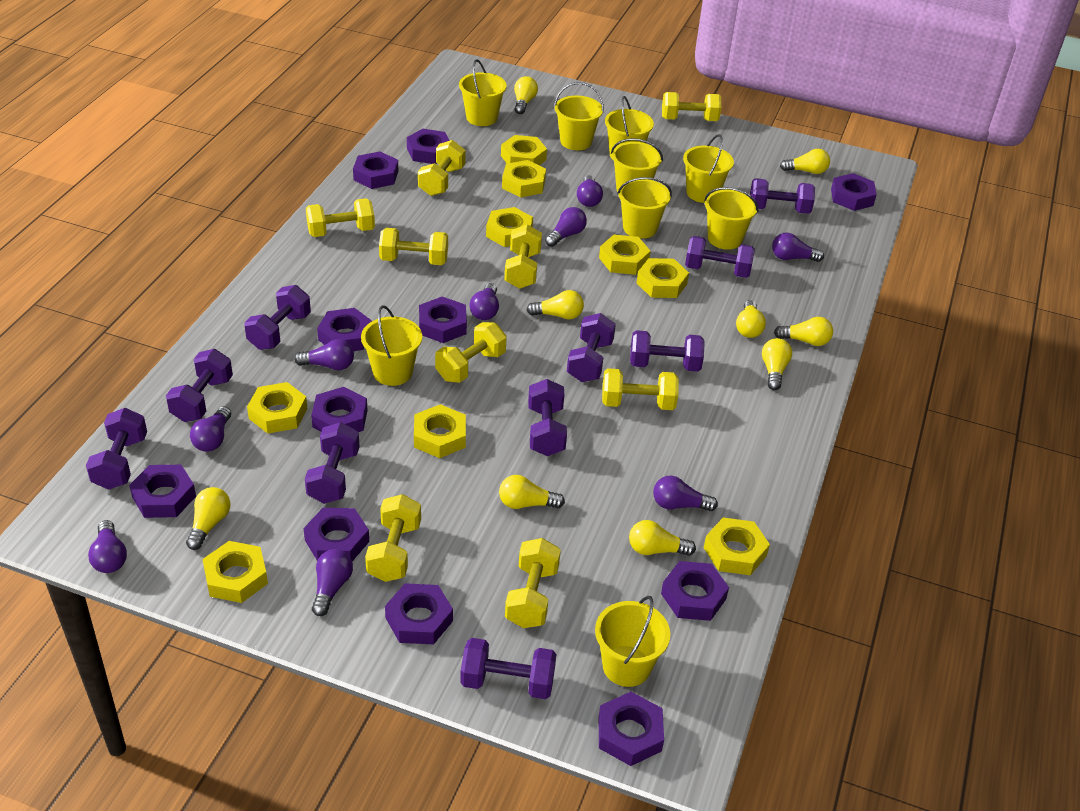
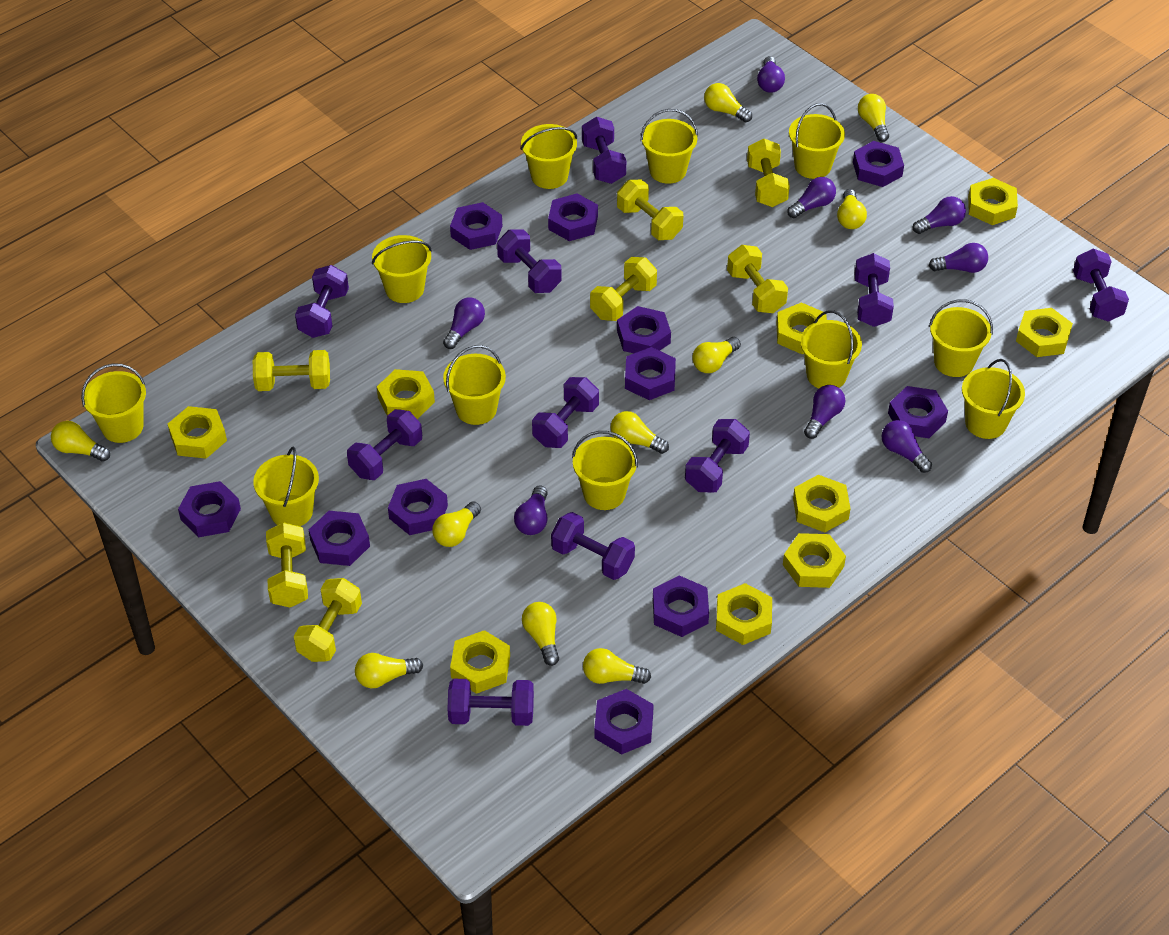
purple light bulb: [88,520,127,573] [190,407,231,452] [294,339,354,370] [312,549,353,616] [469,283,499,320] [545,207,587,247] [577,175,603,207] [653,476,718,511] [772,233,824,262] = 9 -> [443,298,485,349] [514,486,548,535] [757,56,785,93] [787,177,836,218] [804,385,845,439] [881,420,932,473] [913,196,966,234] [929,243,988,273] = 8
yellow bucket: [361,305,422,386] [459,59,507,126] [554,82,604,150] [595,596,670,687] [605,96,654,160] [611,138,663,192] [617,177,672,239] [683,134,734,203] [704,187,758,250] = 9 -> [81,363,146,443] [253,447,319,526] [372,235,432,303] [443,345,506,425] [521,124,577,189] [572,431,638,510] [640,109,698,184] [789,103,845,179] [800,310,862,388] [929,299,993,377] [962,359,1025,439] = 11
yellow dumbbell: [306,198,375,237] [365,494,421,582] [379,228,448,265] [418,140,466,196] [435,322,507,383] [504,224,542,289] [505,538,561,628] [602,368,679,410] [662,92,721,121] = 9 -> [253,350,330,391] [266,522,308,607] [294,578,362,662] [590,257,657,321] [617,180,683,240] [727,245,788,313] [747,139,790,207] = 7
yellow light bulb: [186,487,231,550] [499,475,565,509] [514,76,538,114] [526,290,584,320] [629,520,696,556] [736,300,766,338] [762,338,792,390] [774,317,833,346] [780,149,830,174] = 9 -> [51,421,110,462] [355,653,423,688] [432,501,481,547] [522,602,559,666] [583,648,651,684] [611,411,669,454] [692,337,741,373] [704,83,752,122] [837,189,867,229] [858,94,889,142] = 10

